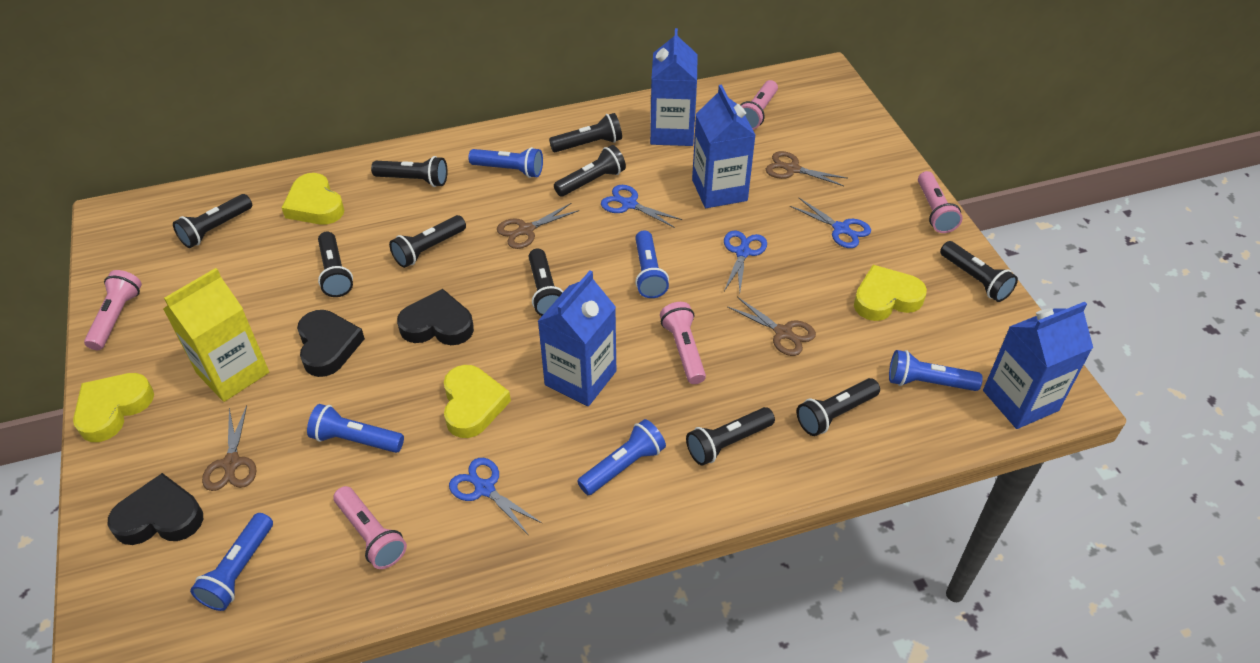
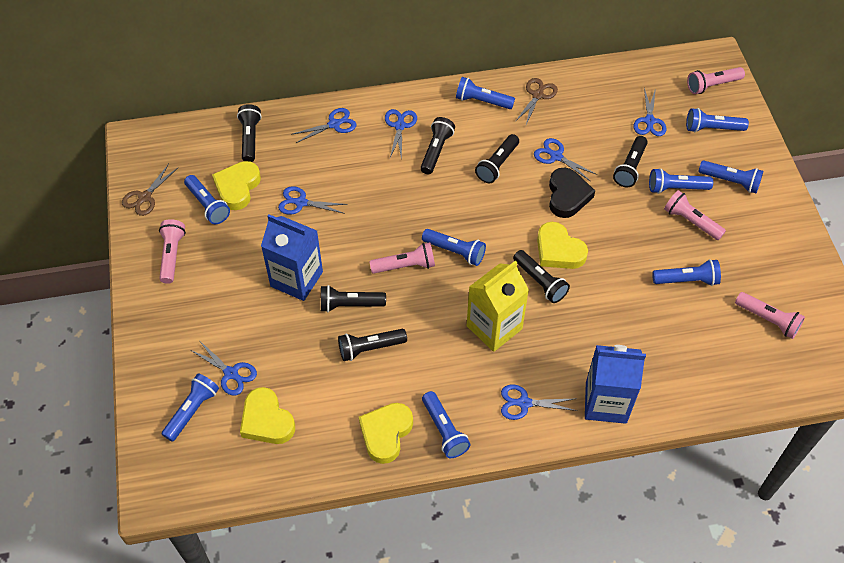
black flashlight: [173,194,252,248] [318,232,353,297] [371,156,448,187] [389,215,466,268] [529,249,564,316] [549,113,622,152] [554,145,626,197] [686,407,775,466] [797,378,880,436] [940,241,1018,302] = 10 -> [237,104,262,162] [321,285,386,312] [338,329,407,361] [420,117,455,174] [475,134,519,183] [513,250,570,303] [613,136,648,187] = 7
black heart: [108,473,203,545] [297,310,365,377] [397,289,474,345] = 3 -> [549,168,595,218] = 1
blue carton: [538,271,616,406] [650,28,698,146] [692,85,756,208] [983,302,1093,429] = 4 -> [261,214,323,301] [585,345,646,424] = 2
blue flashlight: [190,513,273,611] [307,404,404,453] [468,147,543,178] [577,419,666,495] [635,230,669,298] [889,350,983,391] = 6 -> [162,373,219,442] [184,175,230,224] [422,229,486,266] [422,391,471,458] [456,77,515,109] [649,168,713,194] [652,259,721,286] [686,108,749,132] [698,161,763,193] = 9
blue scissors: [449,458,542,534] [601,185,682,228] [724,230,767,293] [790,198,871,248] = 4 -> [191,341,257,396] [278,186,348,215] [291,108,356,143] [385,109,417,160] [501,384,577,420] [534,138,597,181] [633,88,667,136] = 7
brown scissors: [202,405,257,491] [497,203,579,249] [727,297,816,356] [766,151,847,186] = 4 -> [122,164,178,216] [515,78,558,125] = 2

